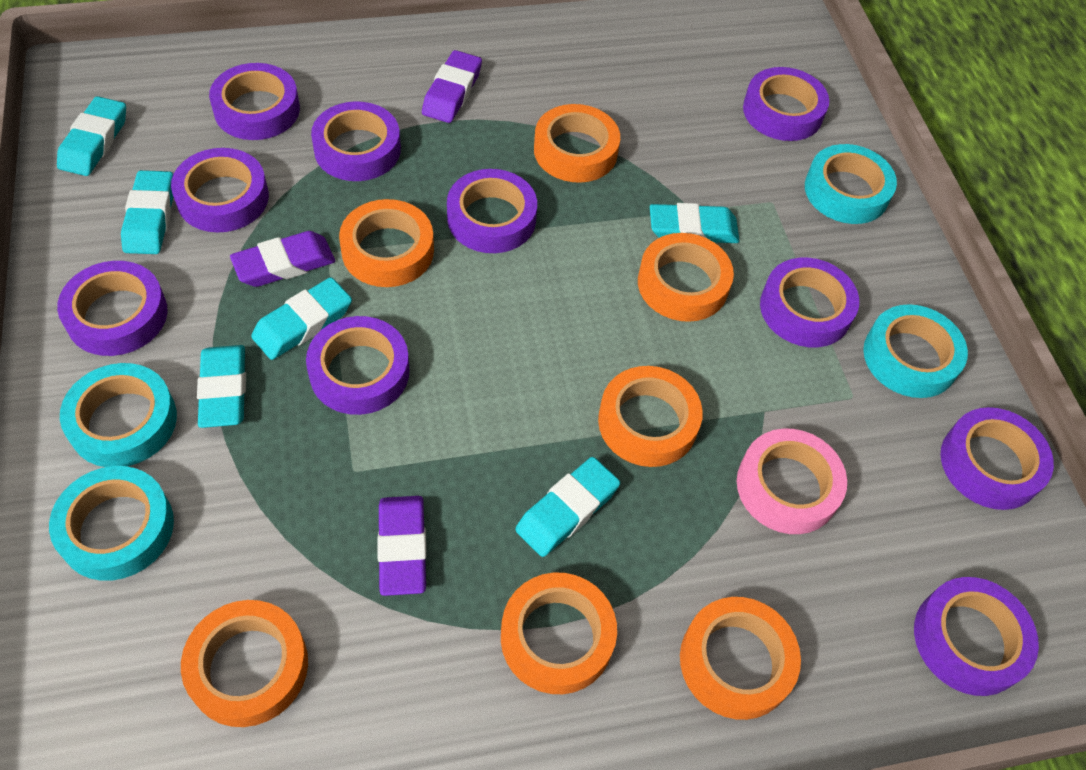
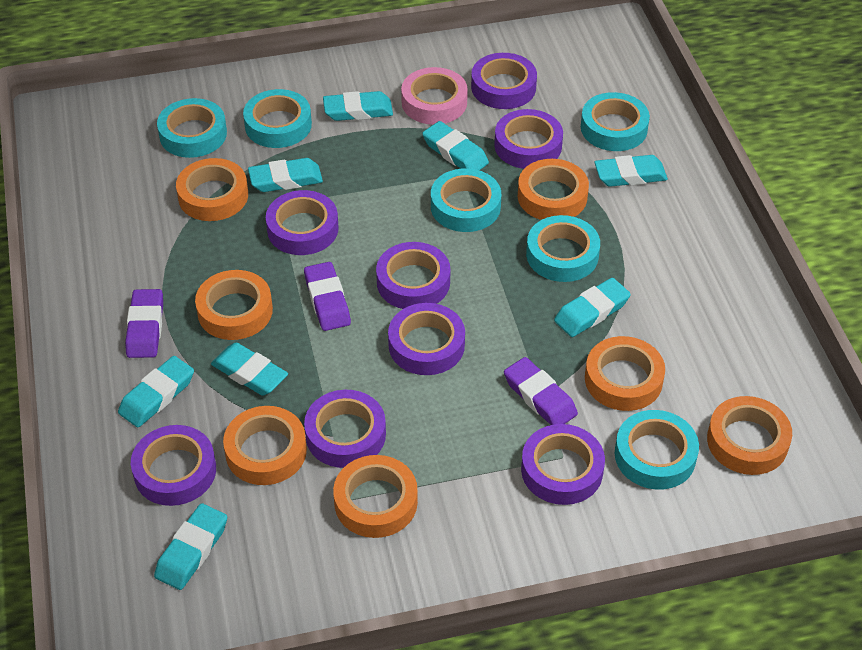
purple tape: [57,261,168,356] [171,148,269,233] [209,63,300,140] [306,316,410,415] [311,101,401,181] [447,169,537,253] [743,67,829,141] [760,258,859,347] [914,577,1039,696] [941,407,1054,510] = 10 -> [131,425,216,506] [266,190,339,255] [304,390,386,468] [376,242,450,309] [388,303,465,375] [471,53,537,109] [494,109,563,169] [521,424,605,505] = 8
turquoise eraser: [57,96,126,176] [121,170,173,254] [197,345,246,428] [251,277,352,360] [515,457,620,557] [650,203,739,243] = 6 -> [118,356,194,427] [154,503,227,590] [211,343,288,396] [248,158,323,192] [323,91,393,121] [422,121,489,170] [554,278,631,337] [594,155,668,187] = 8
turquoise tape: [49,466,174,581] [60,363,177,467] [805,144,897,224] [863,304,968,398] = 4 -> [157,98,227,158] [243,89,312,148] [431,168,501,232] [526,215,600,282] [581,92,650,151] [615,410,699,490] = 6

